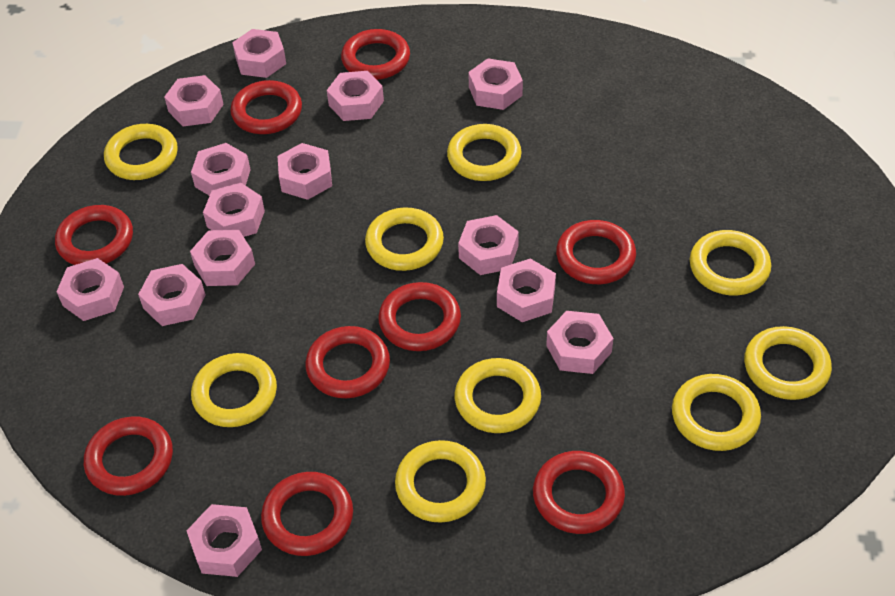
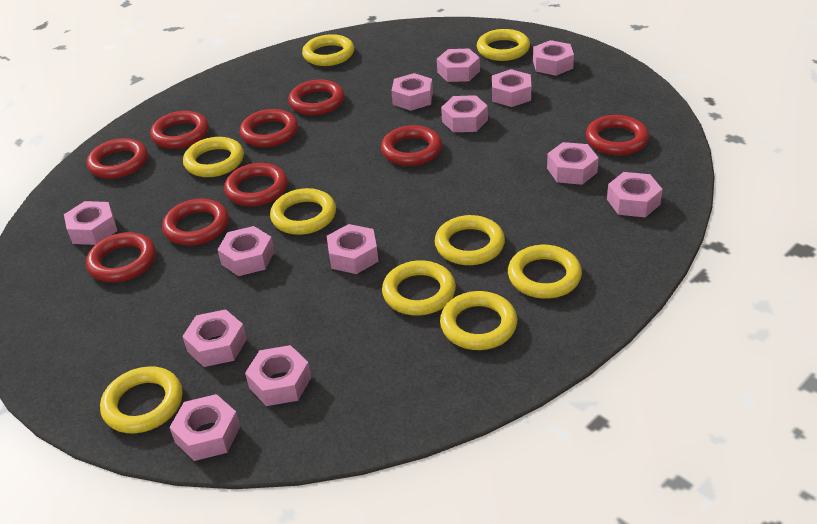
pink nut: [57,258,124,321] [138,264,206,326] [164,75,224,126] [187,504,262,577] [190,230,255,286] [191,143,251,196] [203,183,265,237] [232,29,286,78] [278,143,332,200] [327,71,384,121] [458,215,519,275] [468,58,523,110] [497,258,556,322] [546,311,613,374] = 14 -> [64,201,117,245] [169,394,240,461] [182,309,247,367] [217,226,274,276] [245,345,311,406] [327,224,379,274] [391,73,433,111] [437,49,480,82] [441,95,488,132] [492,69,531,107] [533,40,574,76] [547,142,599,185] [607,172,663,217] = 13

